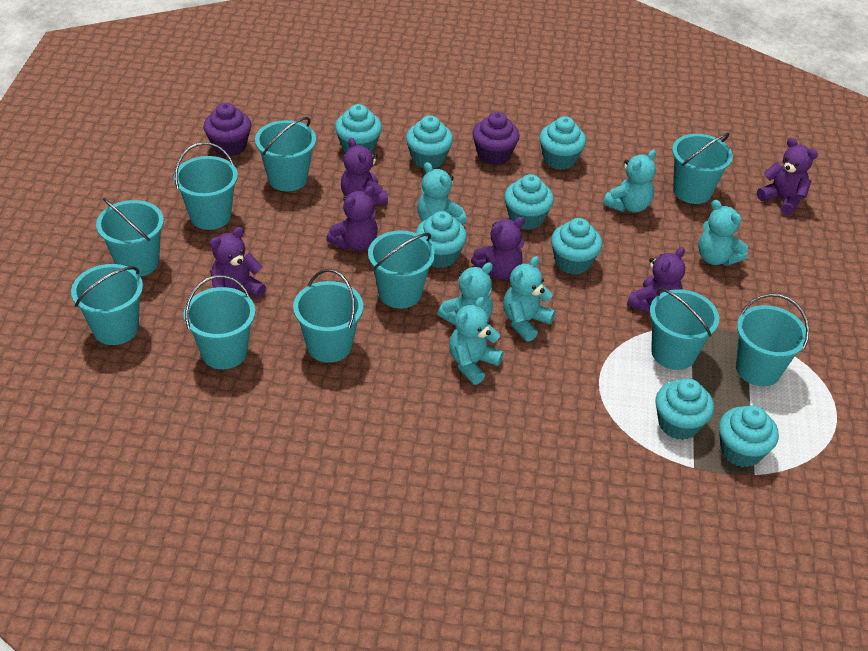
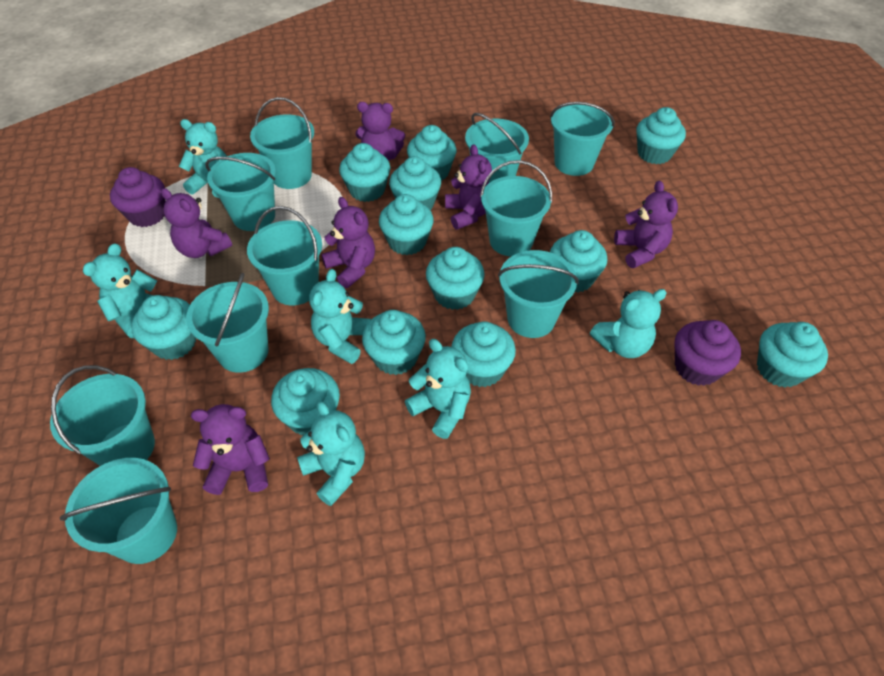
turquoise cupcake: [335,104,382,153] [406,115,453,168] [416,211,467,268] [504,174,554,230] [539,116,586,170] [551,218,602,275] [655,378,714,440] [719,405,779,467] = 8 -> [131,295,196,360] [271,368,340,436] [339,143,390,202] [362,310,426,375] [379,194,434,255] [389,156,441,210] [407,125,457,181] [426,247,485,310] [451,321,516,387] [550,230,608,293] [637,107,686,164] [757,322,828,388] = 12

